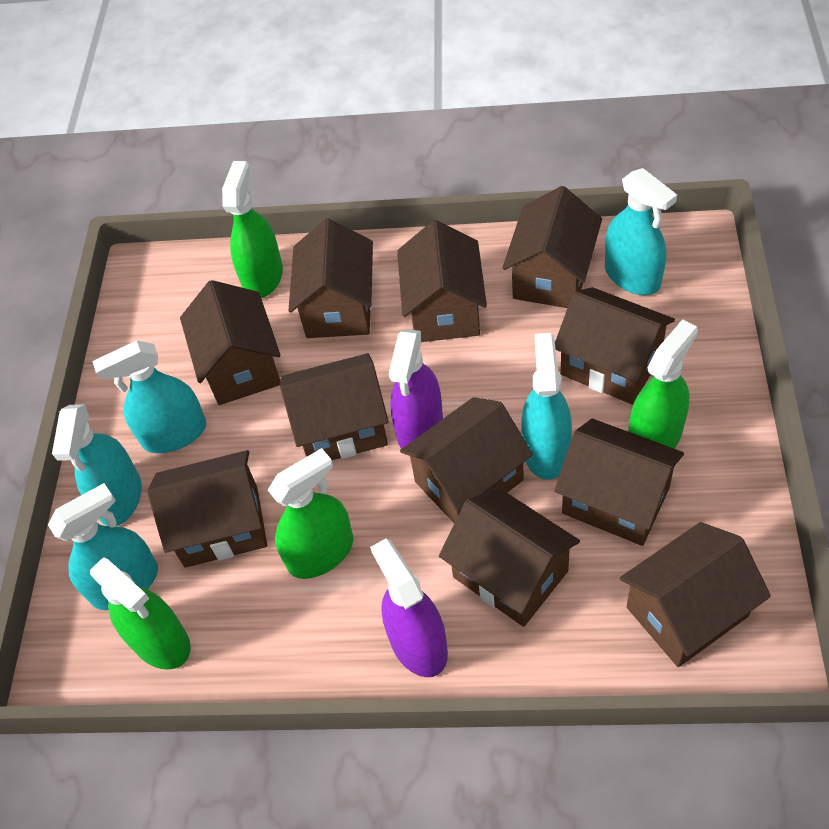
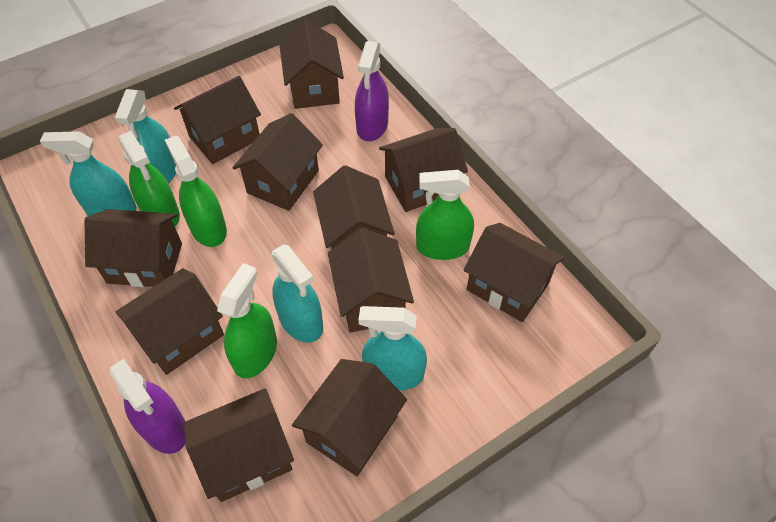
turquoise spray bottle: [48,483,158,610] [52,404,142,526] [92,341,206,453] [521,333,572,480] [605,168,677,295] = 5 -> [40,131,137,216] [115,89,176,184] [272,244,323,343] [359,306,427,391] = 4

